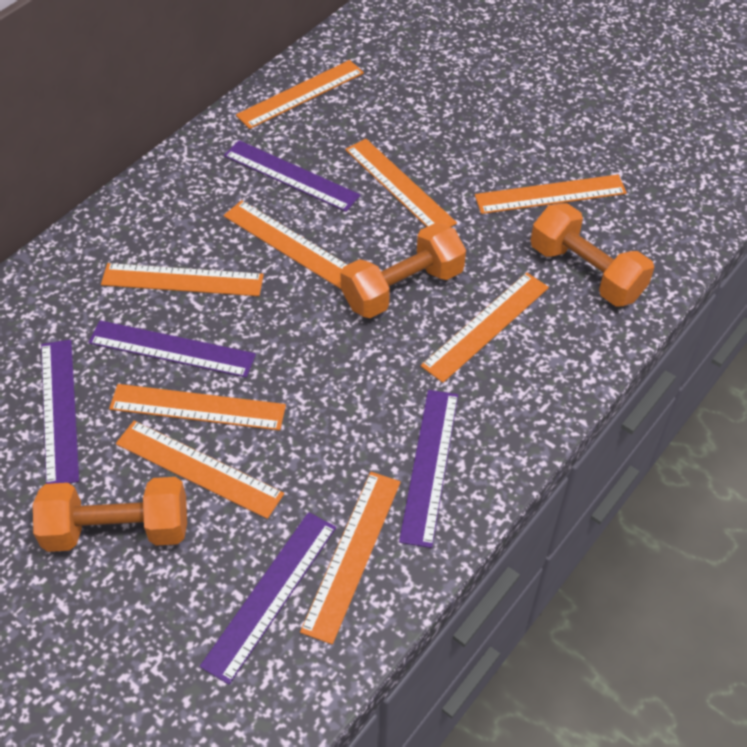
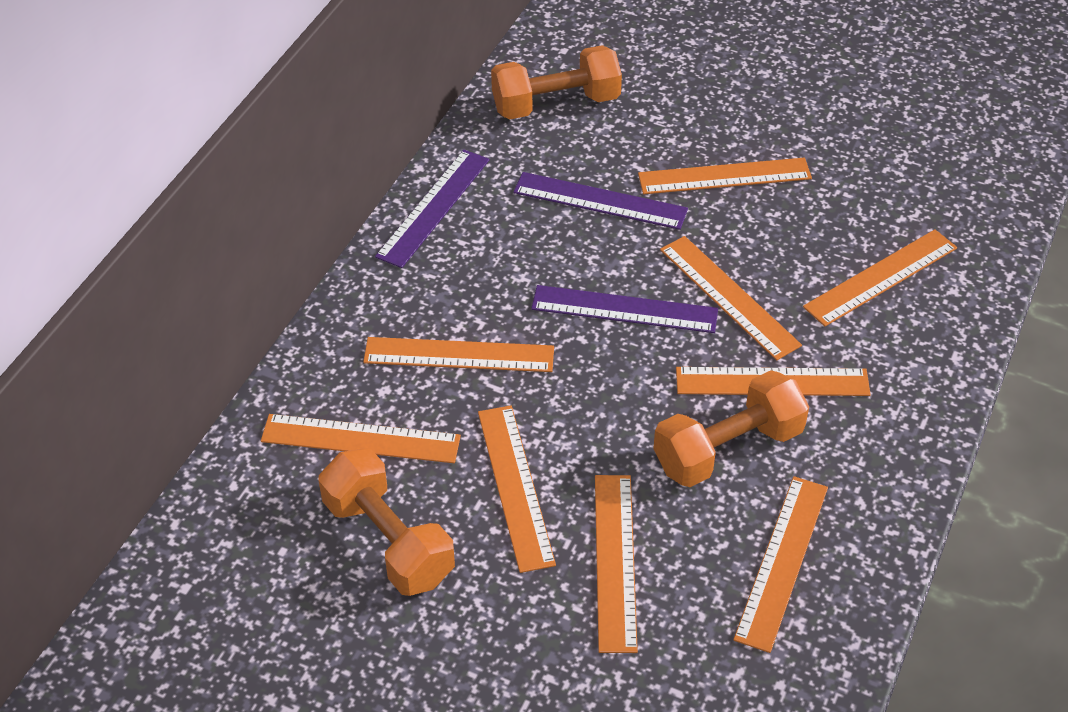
purple ruler: [41,339,79,484] [88,320,256,378] [200,512,336,685] [224,140,360,212] [399,390,458,548] = 5 -> [375,150,490,268] [513,172,688,230] [531,285,718,333] = 3

